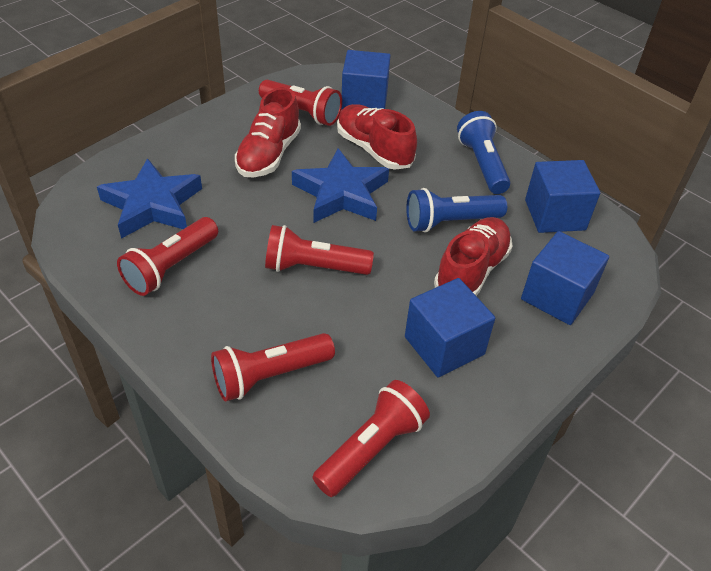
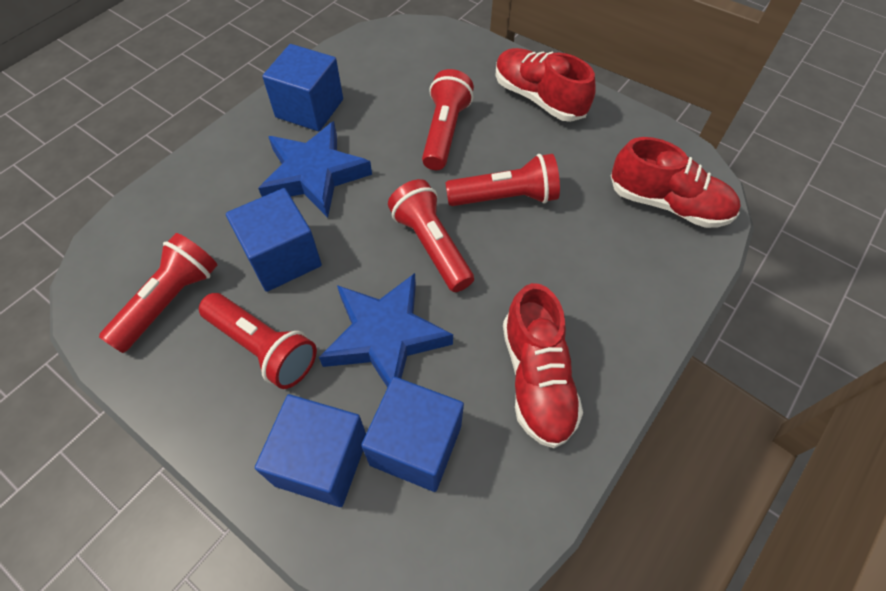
blue flashlight: [406,188,507,232] [457,111,510,194] = 2 -> none = 0

